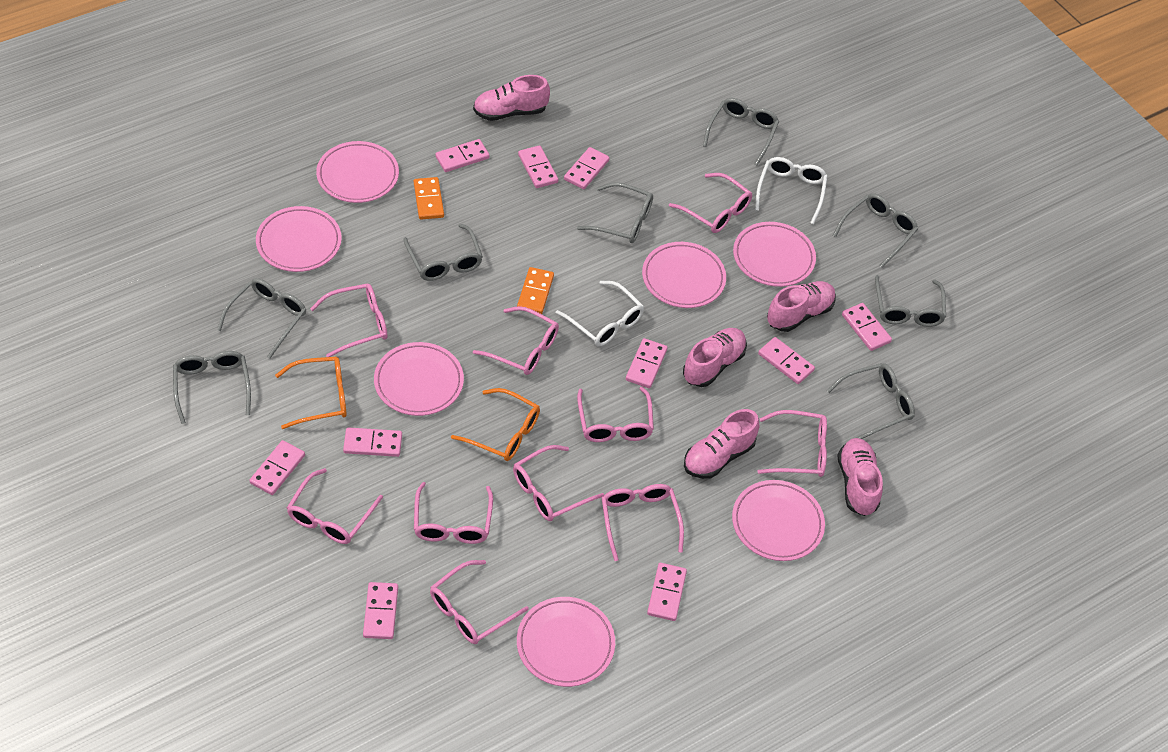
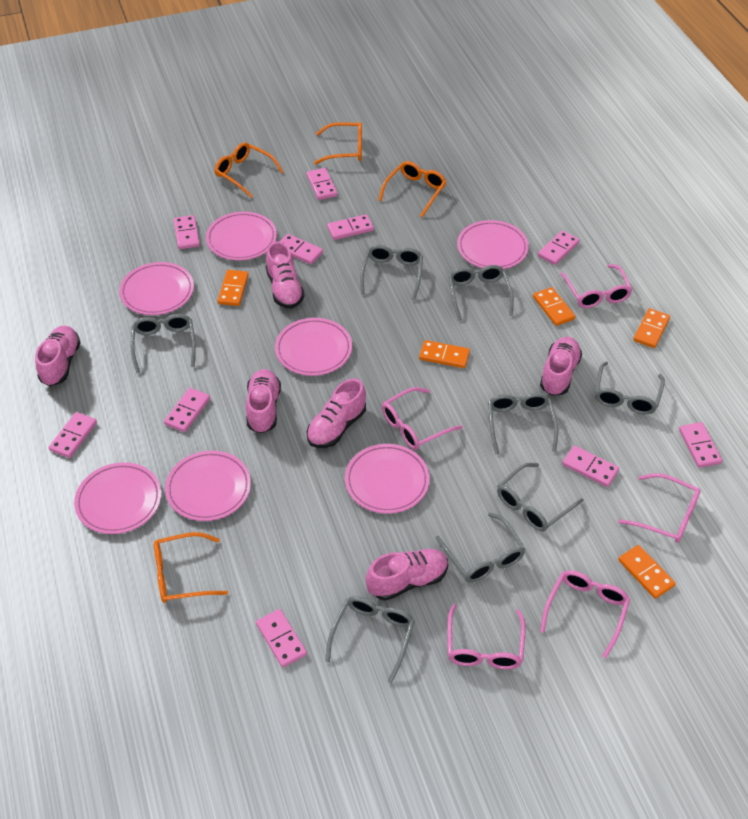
orange domino: [414,177,444,220] [517,267,554,314] = 2 -> [217,270,249,306] [419,340,470,368] [533,287,575,326] [618,545,676,599] [633,308,670,348] = 5
orange glasses: [275,357,347,429] [451,388,540,461] = 2 -> [154,532,228,603] [214,142,283,197] [314,122,362,164] [378,161,446,217] = 4
pink glasses: [287,468,383,544] [310,284,388,357] [414,482,493,544] [430,560,529,644] [473,306,559,375] [513,445,604,521] [577,387,654,442] [602,484,684,561] [669,173,752,233] [757,410,827,477] = 10 -> [382,387,463,450] [447,604,525,669] [540,570,630,658] [560,264,632,308] [618,473,700,543] = 5
pink shoe: [473,75,550,121] [683,328,747,387] [684,409,759,479] [767,281,836,332] [838,438,883,516] = 5 -> [35,326,81,386] [246,369,281,433] [266,241,305,309] [307,379,366,448] [366,549,448,601] [540,337,582,396] = 6
white glasses: [556,281,644,346] [755,157,828,224] = 2 -> none = 0

